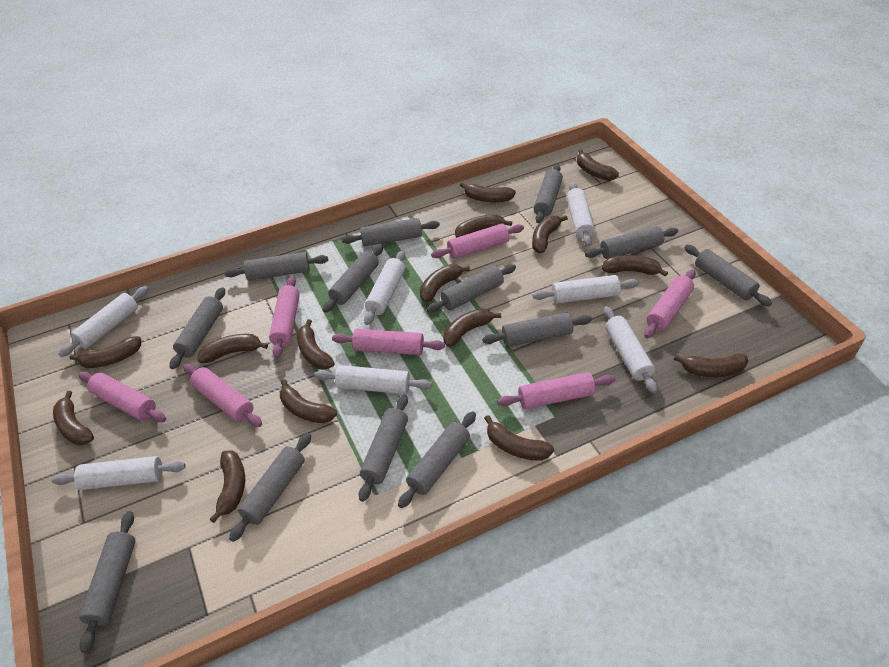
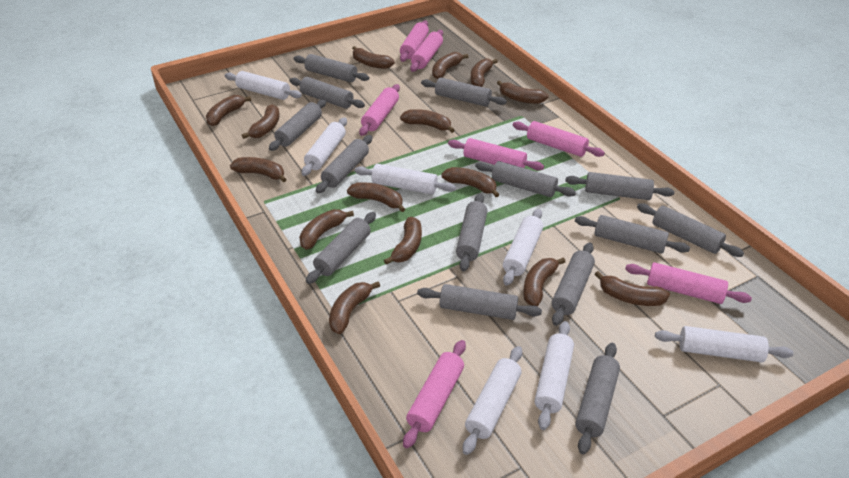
grey rolling pin: [79,511,135,653] [170,287,225,369] [225,252,328,280] [229,433,311,542] [323,245,383,313] [342,218,440,246] [359,394,408,502] [398,411,476,508] [427,264,516,313] [482,312,592,347] [534,164,563,223] [585,226,678,259] [685,245,772,306] = 13 -> [269,99,326,151] [289,77,365,109] [294,54,369,82] [306,212,376,284] [316,135,372,193] [417,284,542,320] [421,78,507,107] [456,194,487,271] [475,161,576,197] [552,242,595,326] [565,172,675,200] [575,215,690,254] [575,343,620,454] [637,203,744,257] = 14

